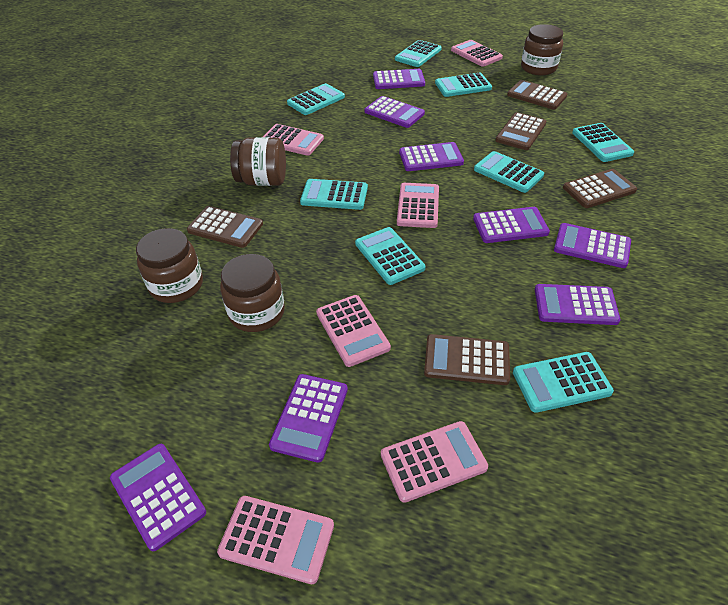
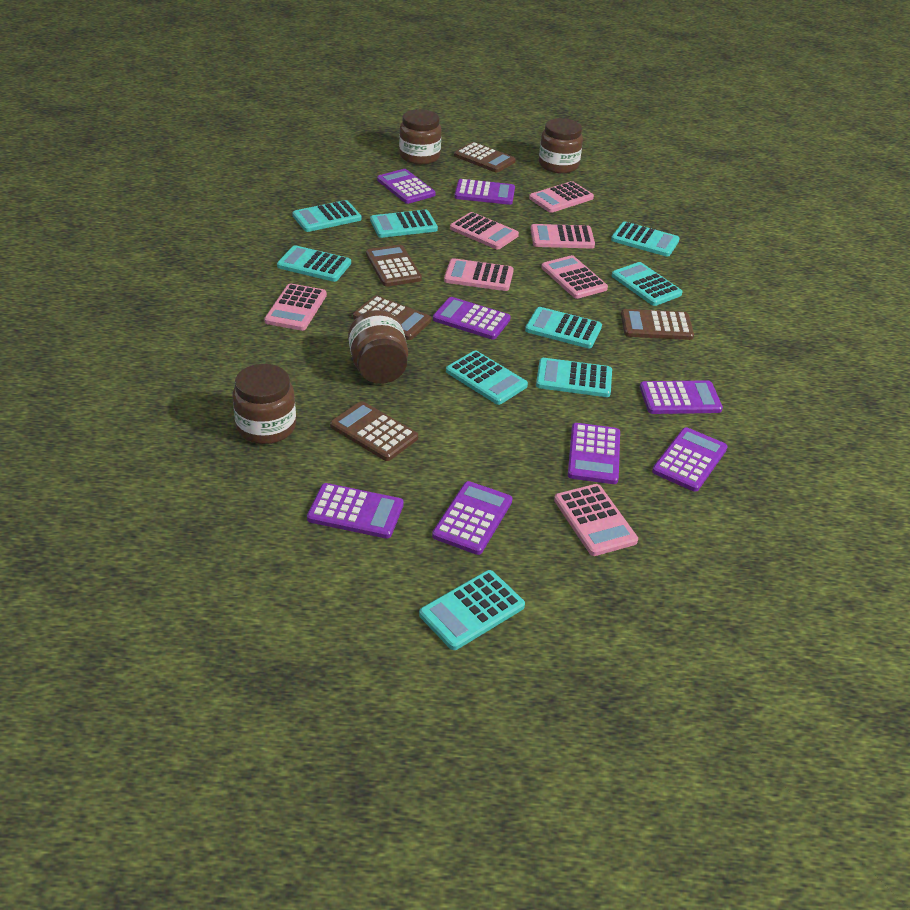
pink calculator: [217,496,334,584] [263,124,324,156] [316,295,391,367] [381,421,488,503] [397,183,439,228] [451,40,503,67] = 6 -> [264,283,327,331] [444,258,514,291] [450,212,519,249] [529,181,594,213] [530,224,595,249] [541,255,608,299] [554,484,638,556] = 7
turquoise calculator: [287,83,345,115] [300,179,368,210] [355,227,426,285] [395,40,442,67] [435,73,492,97] [474,151,544,193] [513,352,614,413] [572,123,634,162] = 8 -> [277,245,351,282] [292,200,362,232] [370,210,438,238] [419,570,525,650] [446,350,528,405] [525,307,602,348] [536,358,612,397] [611,222,680,257] [612,262,683,306] = 9

